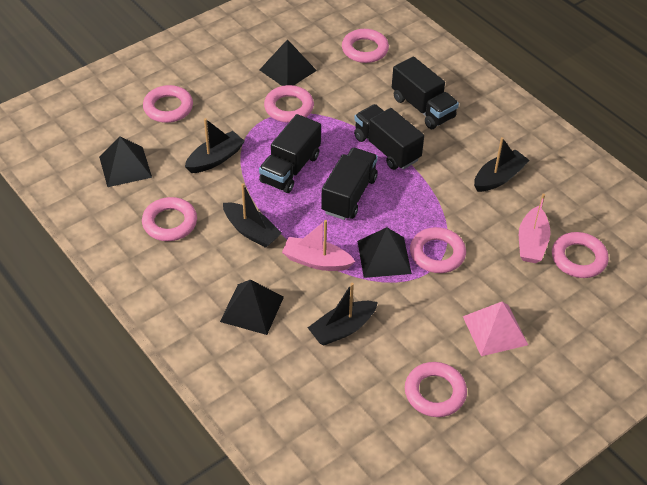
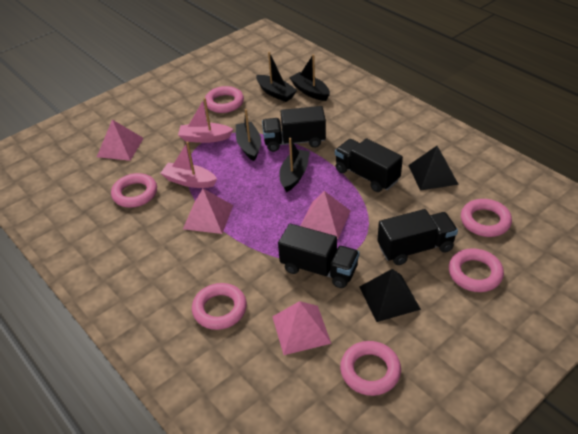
black pyramid: [99,136,152,187] [220,280,284,335] [260,39,317,86] [357,227,412,278] = 4 -> [359,269,421,322] [408,146,459,191] = 2
pink pyramid: [463,302,528,356] = 1 -> [97,120,144,161] [183,189,233,234] [272,301,331,355] [300,191,351,239] = 4
pink ring: [142,197,197,241] [143,85,193,123] [264,85,314,123] [342,29,389,63] [405,362,467,417] [410,227,466,273] [552,232,609,278] = 7 -> [111,173,157,208] [192,283,247,330] [205,86,244,113] [340,341,401,396] [449,248,504,292] [461,199,512,237] = 6

